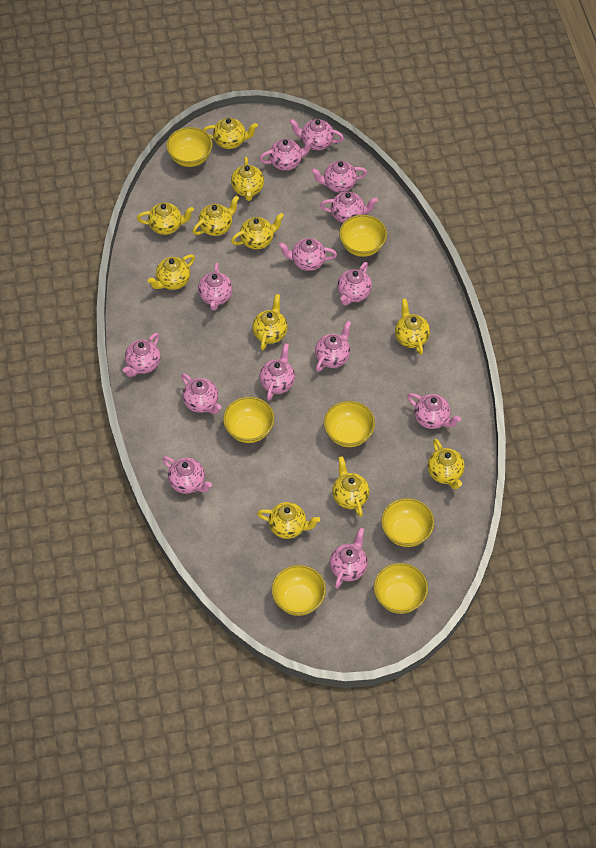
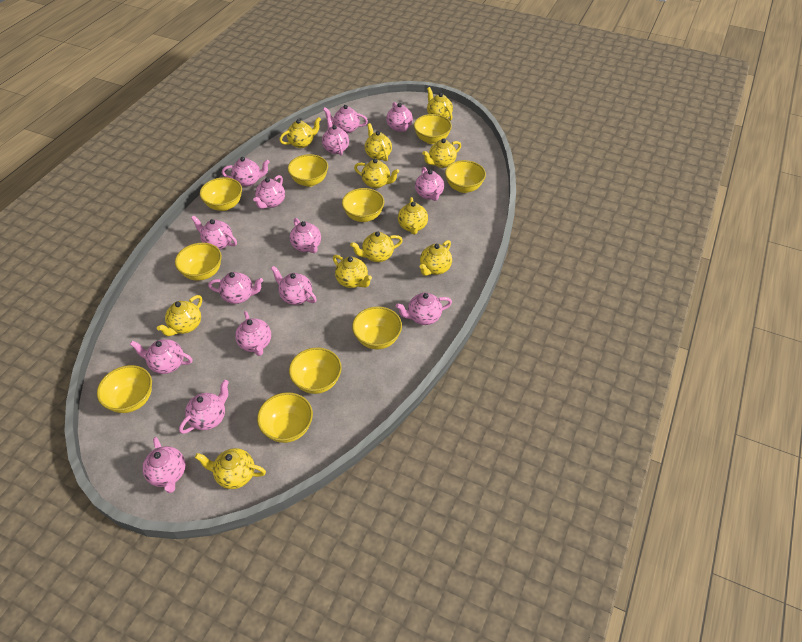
pink teapot: [123,333,161,377] [162,456,212,494] [181,373,221,414] [198,263,233,311] [259,138,314,171] [260,343,295,401] [279,238,337,271] [289,119,344,150] [311,161,367,192] [315,321,351,372] [320,192,378,223] [330,528,368,589] [337,262,372,306] [407,393,461,429] = 14 -> [130,339,193,374] [142,437,185,493] [179,380,229,434] [191,215,237,250] [208,272,263,304] [222,157,270,187] [235,311,271,356] [253,175,285,209] [271,266,317,305] [290,218,321,253] [322,117,349,155] [323,105,368,133] [386,102,413,132] [396,292,452,325] [415,167,444,201] = 15
yellow bowl: [166,127,213,167] [223,397,274,443] [271,565,326,616] [324,401,375,447] [339,215,387,257] [374,563,428,614] [381,498,434,547] = 7 -> [97,365,152,413] [175,243,222,281] [200,177,242,211] [257,392,313,443] [288,154,328,187] [289,347,342,394] [342,188,384,222] [352,306,402,350] [414,114,452,144] [445,160,486,193] = 10

